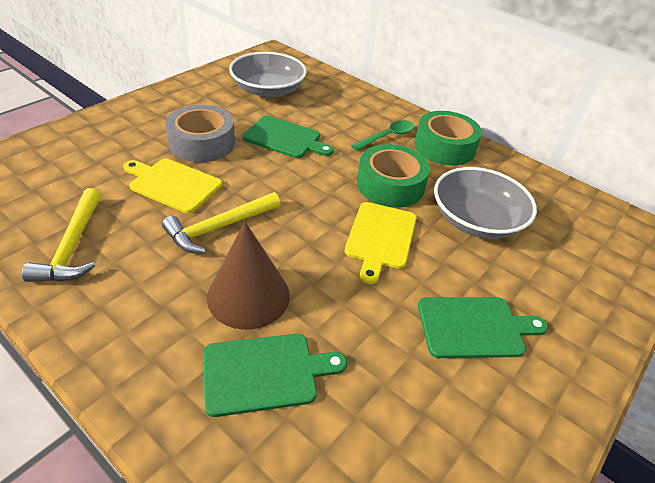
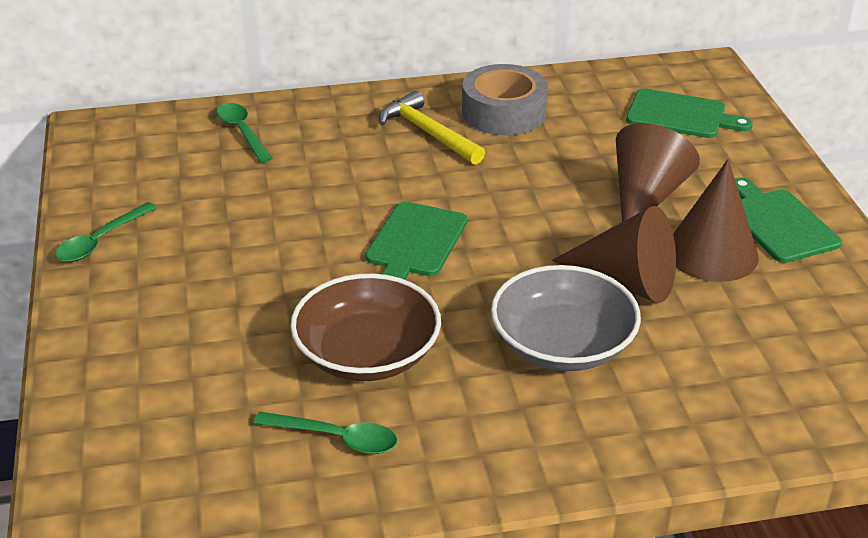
brown bowl: none = 0 -> [290,274,441,381] = 1
brown cone: [207,222,290,330] = 1 -> [552,206,676,303] [616,123,700,222] [673,159,759,282] = 3
green spoon: [351,120,415,151] = 1 -> [55,202,157,262] [217,103,273,163] [253,412,397,454] = 3
green tape: [357,144,430,208] [414,111,482,165] = 2 -> none = 0
grey bowl: [229,52,307,98] [434,167,537,239] = 2 -> [491,265,641,371] = 1
yellow cutting board: [123,159,222,213] [345,202,416,284] = 2 -> none = 0
yellow hammer: [22,188,101,282] [162,192,280,253] = 2 -> [379,91,485,165] = 1

